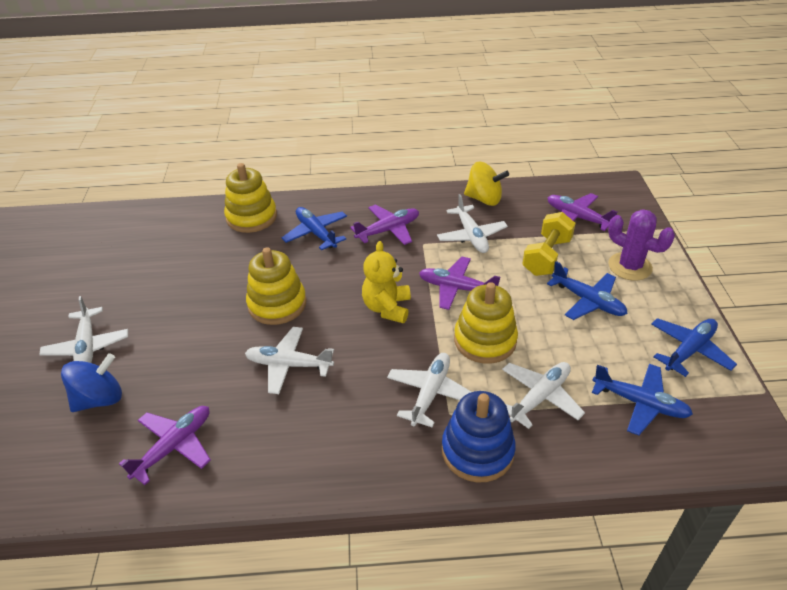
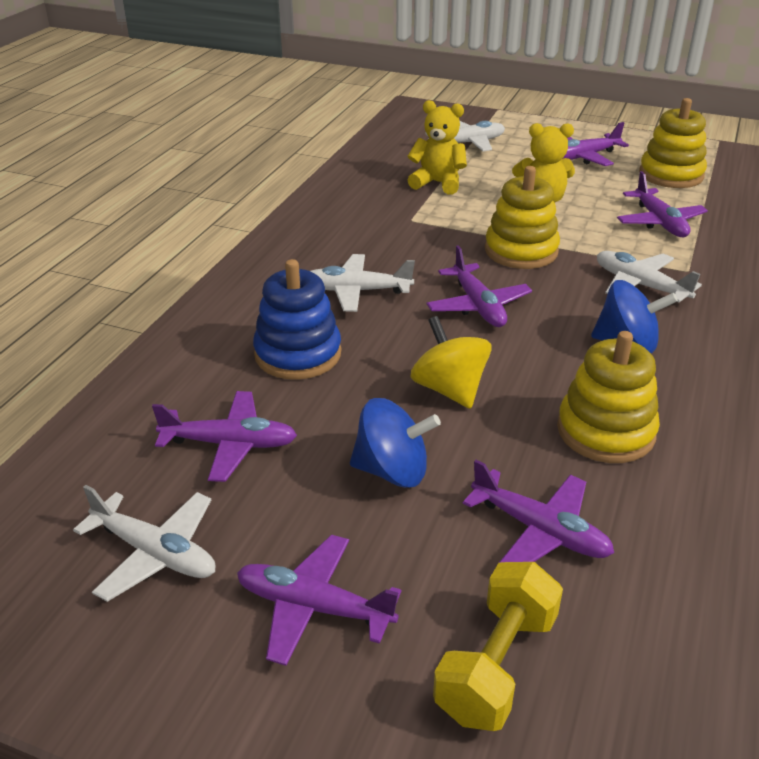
blue plane: [282,207,347,250] [547,261,628,320] [592,364,693,436] [651,318,737,377] = 4 -> none = 0
blue spinning top: [61,353,122,412] = 1 -> [350,398,441,488] [591,280,678,353] = 2
purple cactus: [608,209,675,281] = 1 -> none = 0
purple plane: [119,406,211,485] [350,204,419,245] [419,257,500,310] [548,193,618,231] = 4 -> [152,391,297,482] [237,535,401,666] [426,245,532,327] [463,460,614,563] [563,122,629,166] [617,171,708,237] = 6
white plane: [39,296,128,363] [245,327,334,394] [387,353,471,427] [437,194,508,253] [502,362,585,429] = 5 -> [73,485,215,602] [311,254,415,312] [425,121,505,151] [597,251,702,302] = 4
yellow teddy bear: [362,241,411,323] = 1 -> [408,100,467,195] [512,123,575,203] = 2

